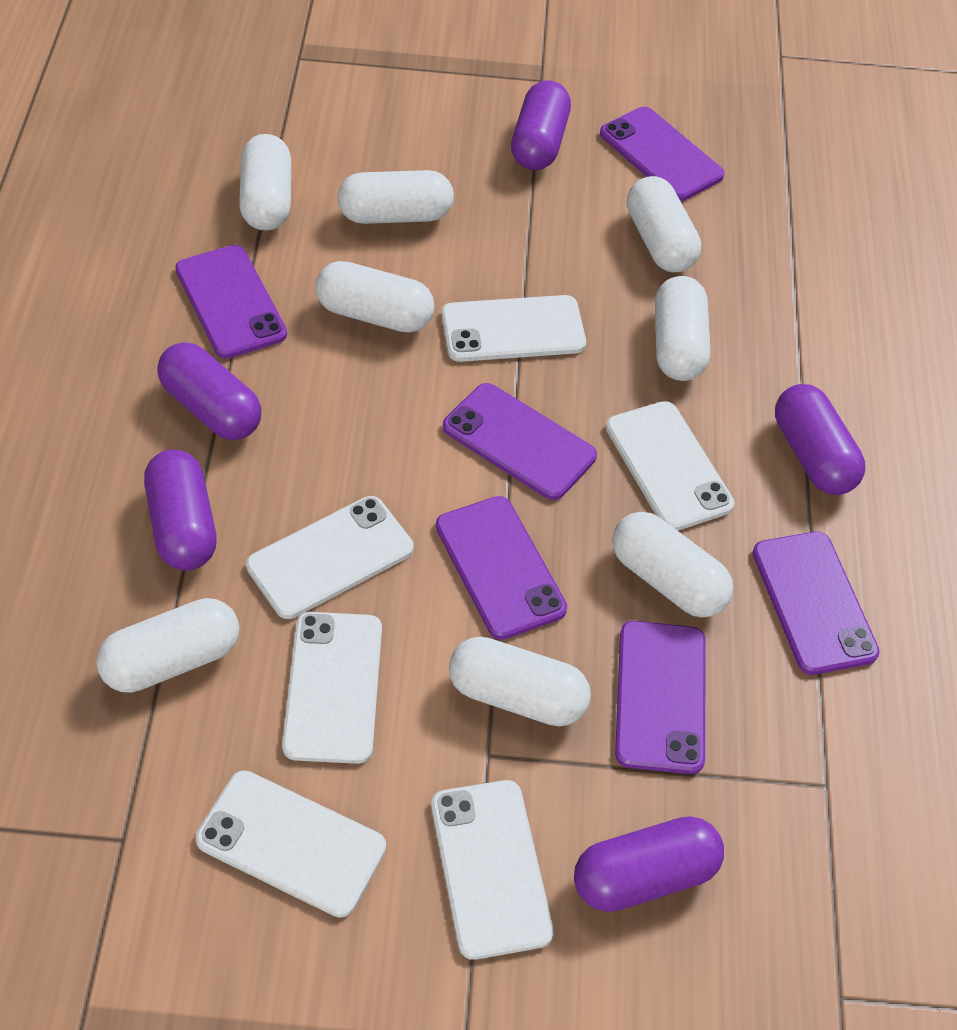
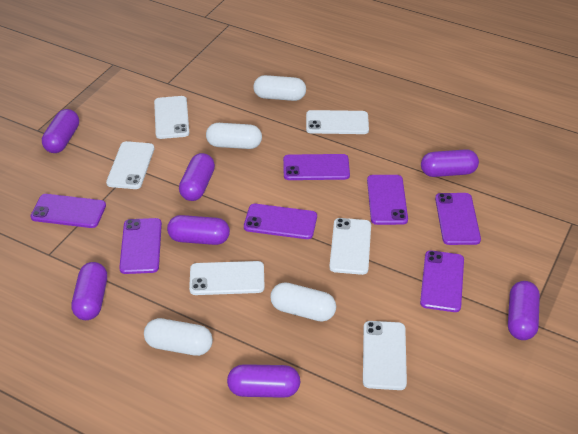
purple capsule: [144,449,217,571] [157,342,262,440] [511,80,571,170] [574,817,724,912] [775,384,865,495] = 5 -> [42,109,79,153] [71,262,107,320] [167,215,230,245] [179,153,215,201] [227,364,300,398] [421,149,479,177] [508,281,540,340] = 7
purple phone: [175,245,287,359] [436,496,567,640] [443,383,597,500] [600,107,724,201] [615,621,706,774] [753,531,880,675] = 6 -> [31,194,106,228] [119,218,162,274] [244,204,317,239] [283,154,350,180] [367,175,408,225] [420,250,464,312] [435,193,481,245] = 7
white capsule: [96,598,239,693] [239,134,291,231] [316,261,434,333] [338,170,454,224] [449,637,591,726] [612,512,733,618] [627,176,701,272] [655,276,710,381] = 8 -> [144,318,213,356] [206,123,262,149] [253,75,306,101] [270,282,336,322] = 4

